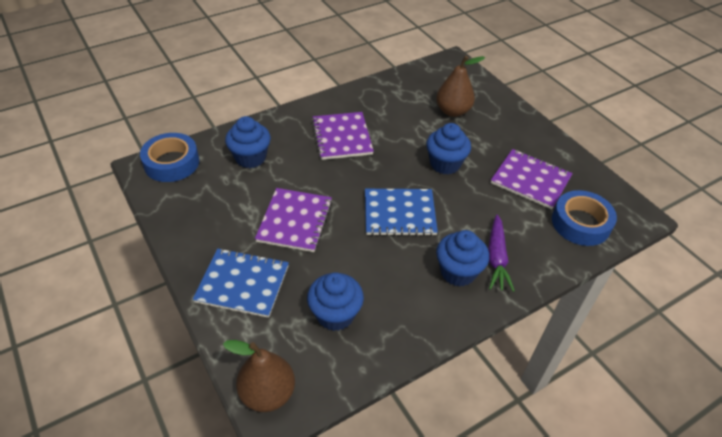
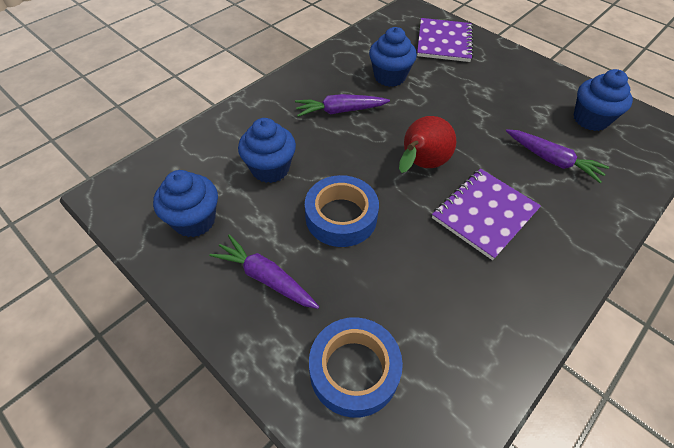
blue notebook: [193,248,289,318] [365,189,438,236] = 2 -> none = 0
brown pear: [223,340,295,412] [436,56,485,117] = 2 -> none = 0
purple carrot: [488,215,515,292] = 1 -> [209,234,319,309] [295,94,390,117] [506,129,609,183] = 3
purple notebook: [255,188,332,252] [312,112,374,160] [491,149,573,209] = 3 -> [417,18,474,62] [432,168,541,260] = 2
red pear: none = 0 -> [399,116,456,173] = 1

